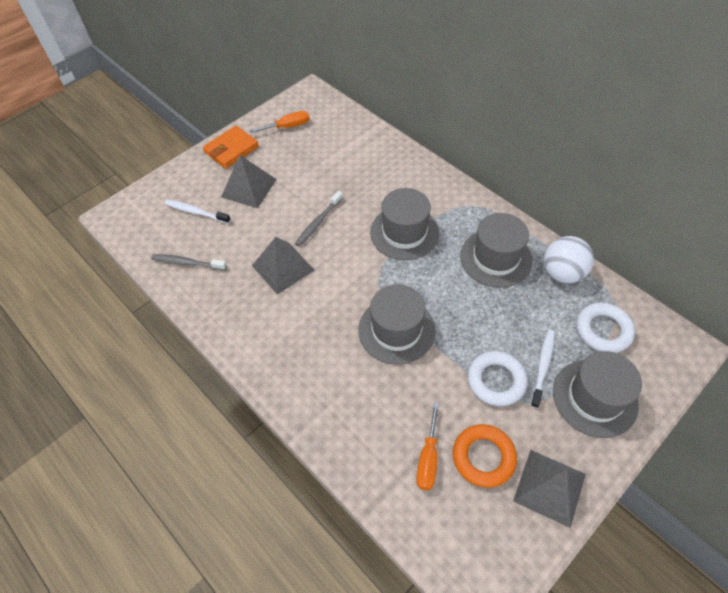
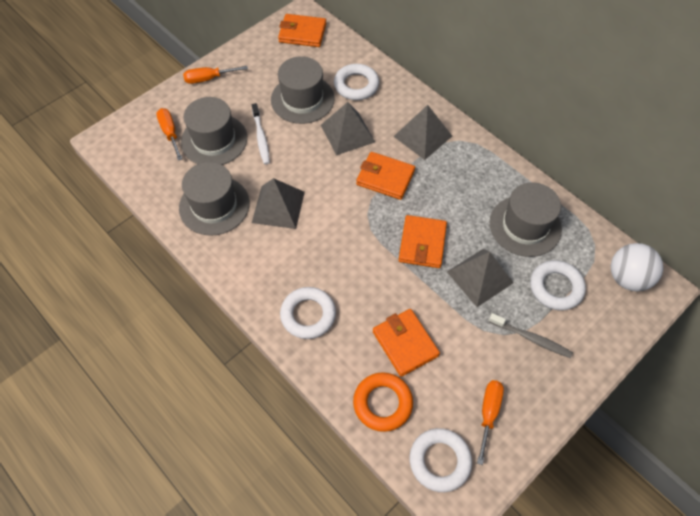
grey pyramid: [221,155,277,208] [252,237,314,295] [513,450,586,528] = 3 -> [252,178,305,229] [321,102,375,156] [393,105,452,160] [447,249,514,307] = 4
grey toothbrush: [151,254,227,270] [295,191,343,247] = 2 -> [489,313,573,358] = 1
orange screwdriver: [249,111,310,133] [416,403,439,490] = 2 -> [156,108,182,161] [183,66,248,84] [477,380,504,465] = 3
orange wallet: [203,126,259,169] = 1 -> [278,14,326,47] [356,152,415,200] [373,309,440,377] [399,215,447,268] = 4
white ring: [468,351,528,406] [576,302,635,353] = 2 -> [280,287,336,339] [334,64,379,100] [410,428,472,492] [530,260,586,310] = 4
white toothbrush: [164,200,231,224] [530,330,555,408] = 2 -> [252,103,270,165] = 1

